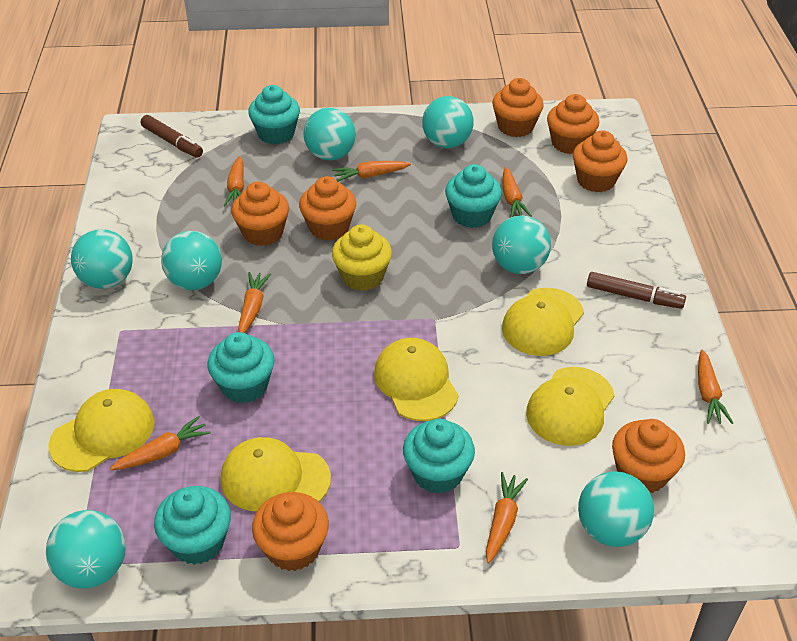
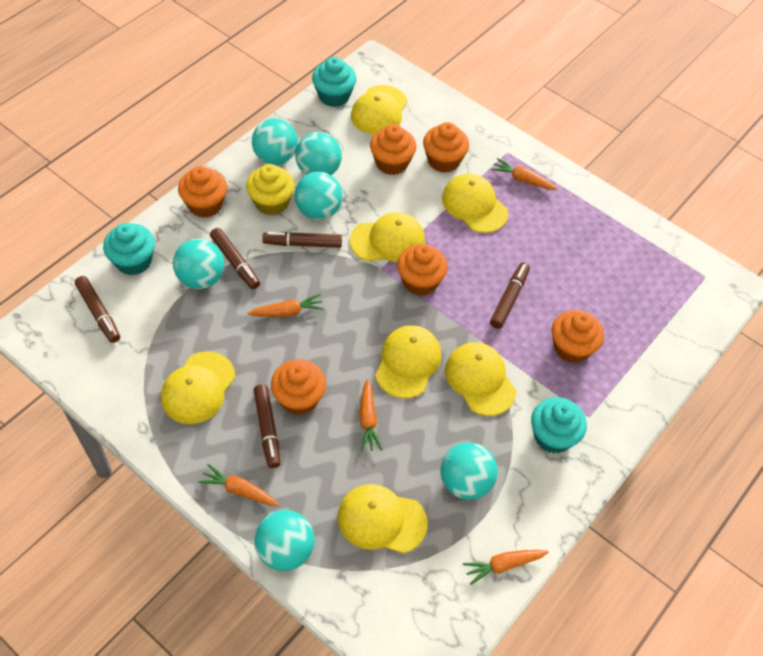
brown marker: [141,115,203,158] [587,272,686,309] = 2 -> [75,276,120,343] [210,228,260,289] [254,384,280,468] [262,232,342,248] [490,262,530,329] = 5
orange carrot: [110,416,211,470] [224,156,244,206] [238,272,271,333] [332,161,411,182] [486,472,528,563] [502,167,532,217] [698,350,733,424] = 7 -> [198,464,279,506] [248,294,324,317] [359,379,383,452] [463,550,549,585] [491,158,557,190] = 5
orange cupcake: [232,181,289,246] [252,492,329,571] [299,176,356,241] [492,78,544,137] [547,94,599,154] [573,130,627,192] [612,419,685,493] = 7 -> [178,166,227,218] [271,359,326,415] [370,124,416,175] [397,244,448,296] [423,122,469,173] [552,310,604,363] = 6
turquoise ball: [46,510,126,589] [71,229,133,289] [161,231,222,290] [304,108,356,160] [422,96,474,148] [492,215,551,274] [578,471,654,547] = 7 -> [173,239,224,289] [252,118,298,165] [254,510,314,571] [295,132,342,175] [295,172,343,220] [440,442,498,500] = 6
turquoise cupcake: [154,486,231,565] [207,332,275,403] [248,85,300,145] [403,419,475,494] [445,164,502,228] = 5 -> [103,223,155,275] [312,57,356,107] [531,397,587,453] = 3
yellow cap: [48,389,154,472] [221,437,331,511] [374,338,459,421] [502,288,584,356] [526,367,615,446] = 5 -> [161,351,235,424] [338,484,428,553] [350,212,425,262] [351,85,408,135] [375,325,442,398] [442,173,508,233] [445,342,516,416] = 7

